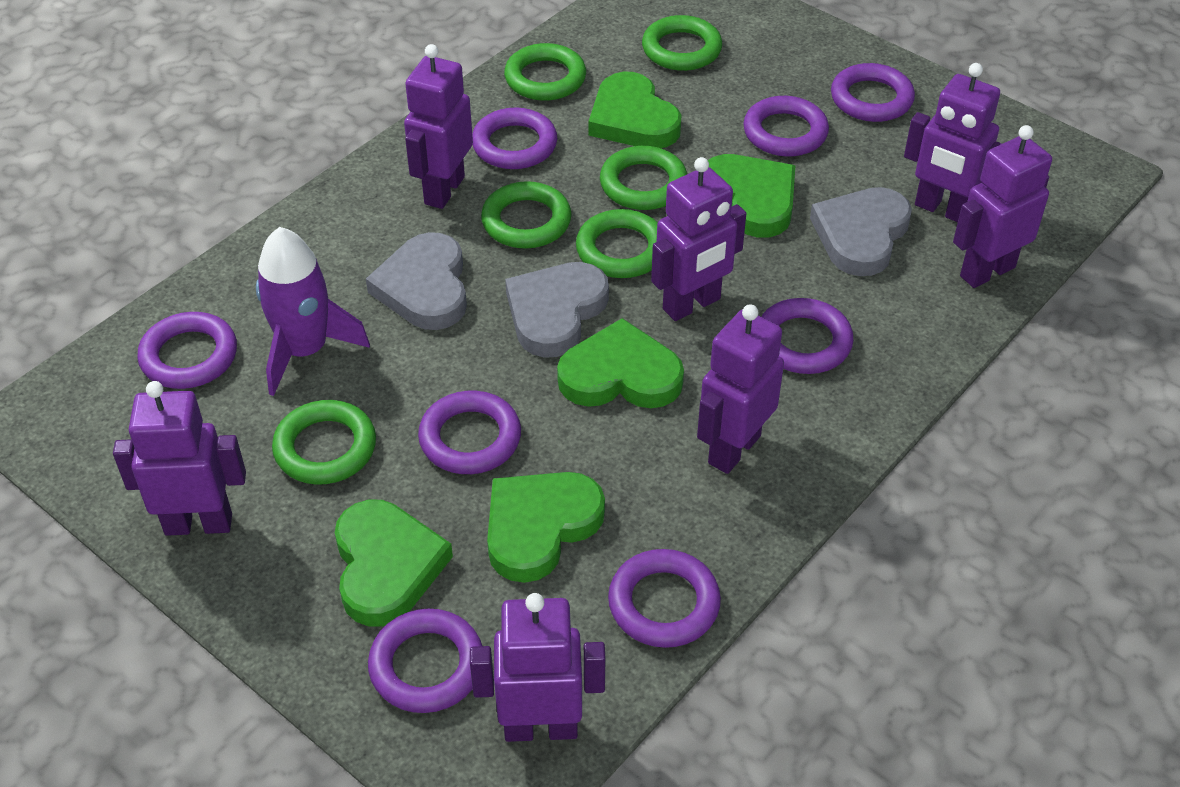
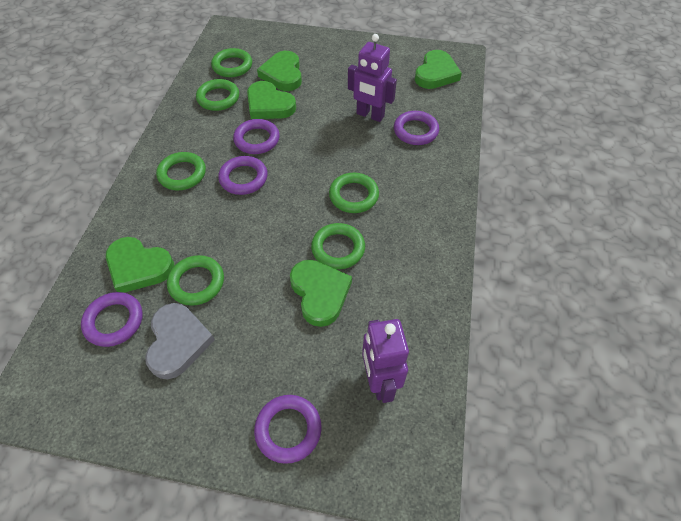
grey heart: [366,232,467,330] [505,262,609,358] [810,187,912,276] = 3 -> [145,303,215,379] = 1
purple ring: [137,312,237,389] [368,609,482,713] [418,391,521,474] [472,107,557,169] [608,549,721,648] [743,96,829,157] [761,298,853,374] [831,63,915,122] = 8 -> [81,292,143,347] [218,156,268,195] [233,119,280,154] [254,395,322,464] [394,111,439,145] = 5
purple robot: [113,381,246,536] [404,44,473,209] [470,593,605,742] [651,157,746,321] [697,304,784,474] [904,63,1002,222] [953,125,1052,288] = 7 -> [348,34,397,122] [362,319,409,403] = 2
purple rocket: [256,227,370,396] = 1 -> none = 0

